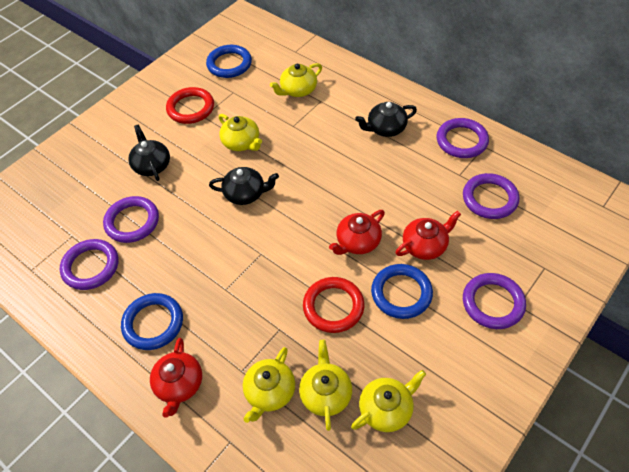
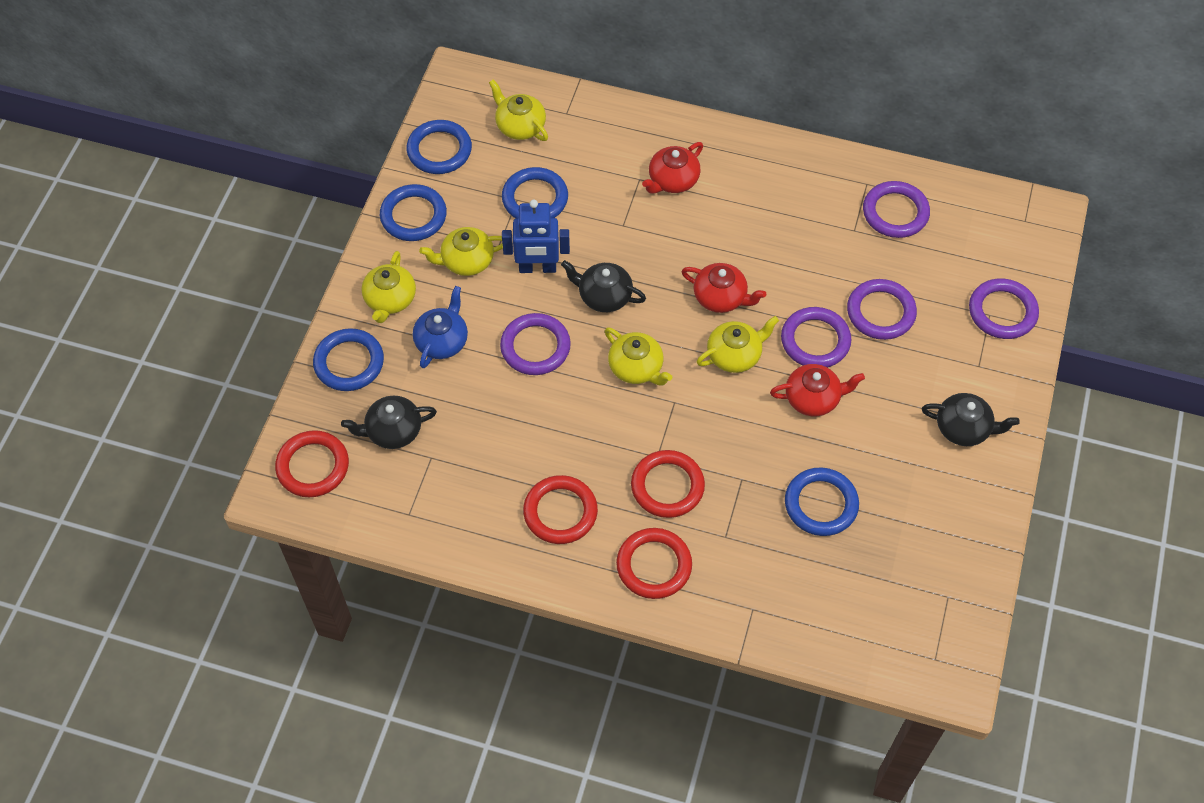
blue ring: [121,293,183,350] [206,45,252,78] [371,264,433,319] = 3 -> [313,328,384,391] [380,184,447,241] [406,120,472,174] [502,167,568,218] [785,467,859,536] = 5
blue robot: none = 0 -> [502,200,570,273] = 1
blue teapot: none = 0 -> [413,286,468,368] = 1
red ring: [166,87,214,124] [303,277,365,333] = 2 -> [275,430,349,497] [523,475,598,544] [616,528,692,599] [631,450,705,518] = 4

